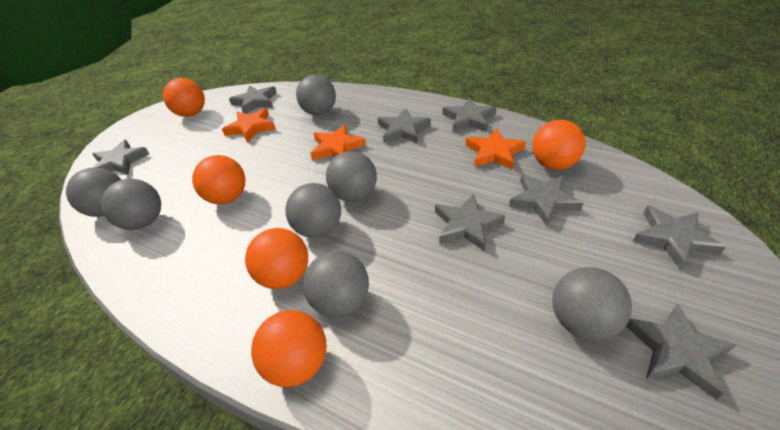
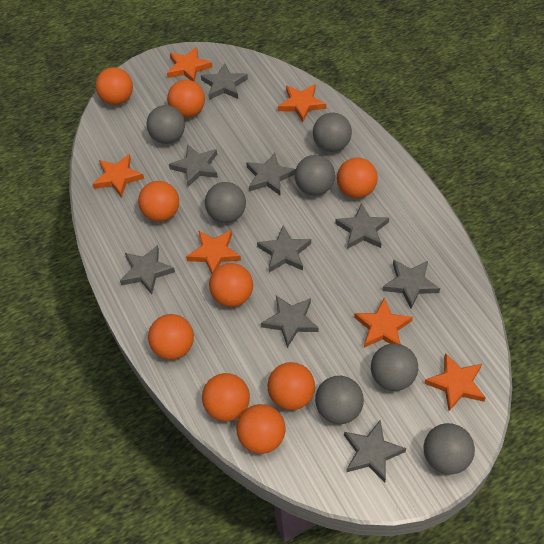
grey star: [93,140,149,175] [229,85,277,114] [378,108,431,144] [435,193,505,252] [443,98,497,132] [509,174,583,226] [626,303,736,400] [633,205,726,269] = 8 -> [120,245,175,294] [169,144,218,187] [201,63,248,100] [246,153,296,196] [257,226,311,272] [261,296,319,348] [335,203,389,249] [344,420,406,483] [382,260,440,309] = 9
orange ball: [163,78,205,117] [192,155,245,205] [245,228,308,289] [251,310,327,387] [532,120,586,170] = 5 -> [96,67,133,105] [138,181,179,222] [148,314,194,360] [167,80,205,118] [202,373,250,421] [209,263,253,307] [236,404,285,454] [267,362,315,410] [337,157,378,198] = 9
orange star: [222,108,275,143] [310,124,366,160] [466,128,526,170] = 3 -> [93,154,144,198] [167,47,212,82] [186,230,241,274] [278,84,326,122] [354,298,413,348] [424,353,486,411] = 6

